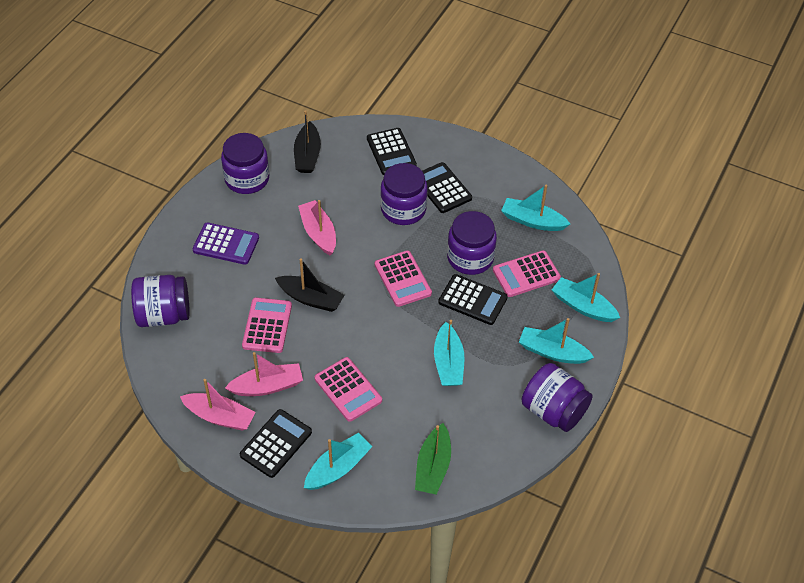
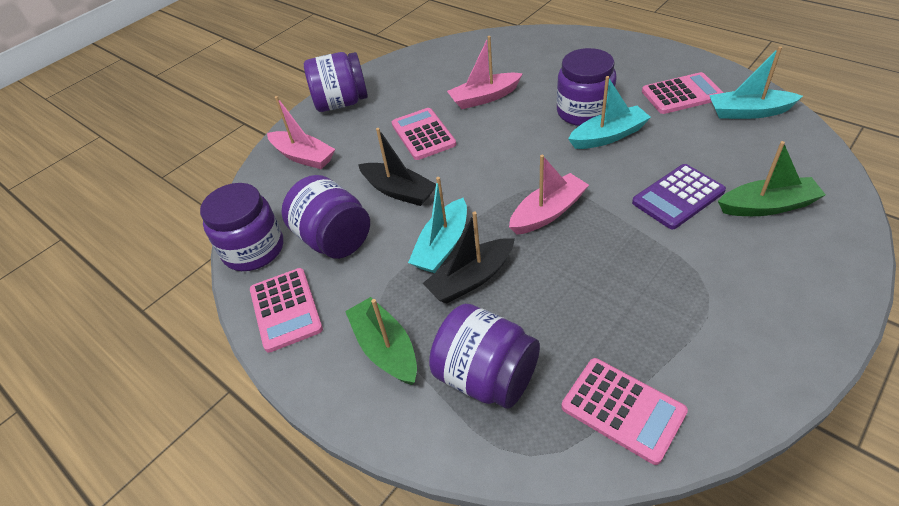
black calculator: [240,409,312,478] [367,128,417,175] [423,162,472,213] [438,274,508,325] = 4 -> none = 0
green boat: [415,423,451,495] = 1 -> [345,297,417,385] [718,141,826,216] = 2
turquoise boat: [304,433,373,490] [434,320,465,386] [501,185,570,231] [519,318,594,364] [552,273,620,322] = 5 -> [408,177,467,273] [568,76,651,149] [709,46,803,119] = 3

